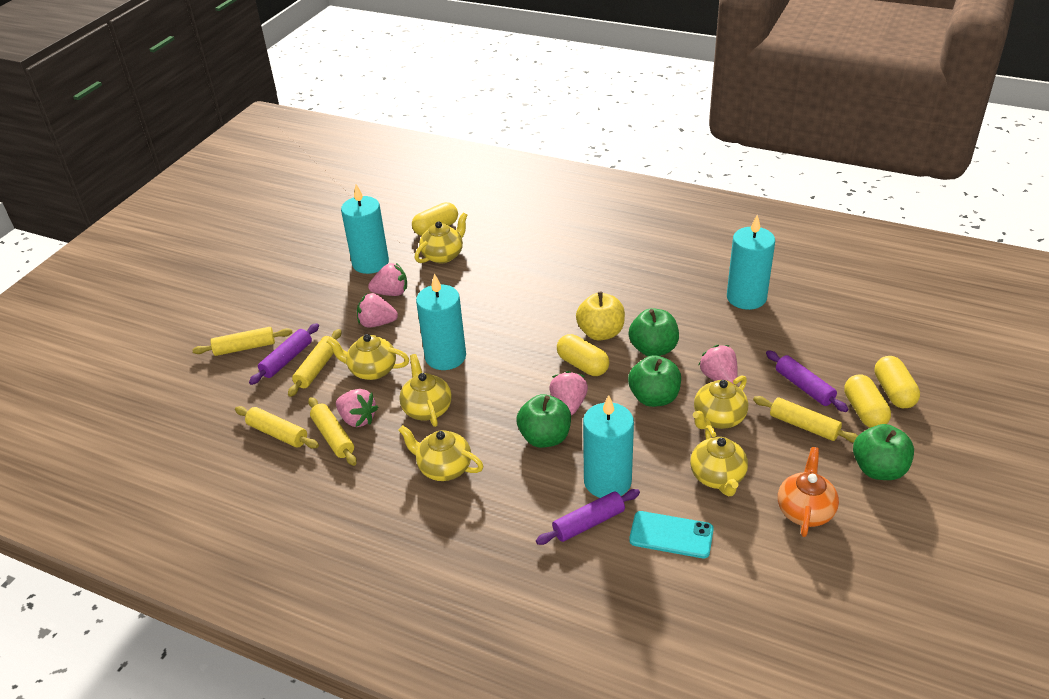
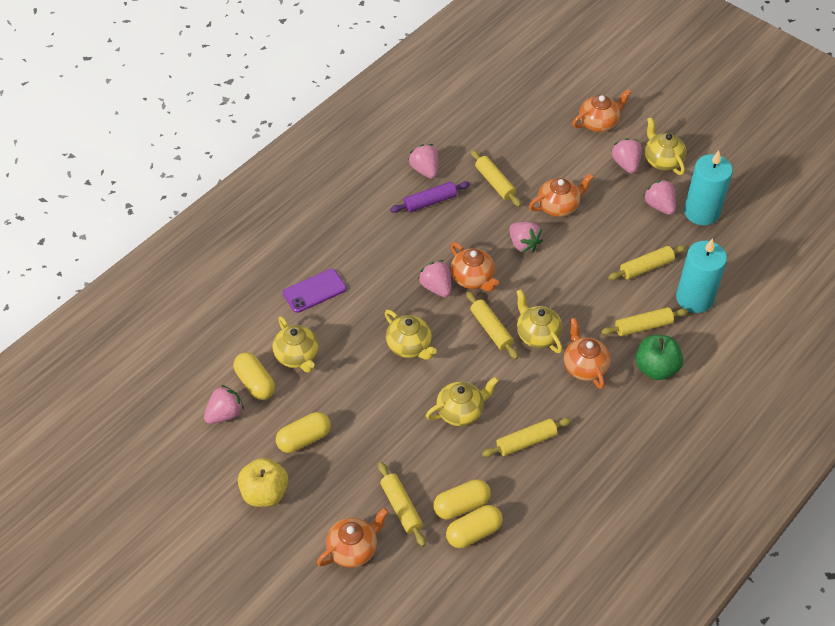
green apple: [517,394,571,448] [628,355,681,407] [629,308,679,356] [853,424,914,480] = 4 -> [635,335,683,380] = 1
orange teapot: [778,447,839,537] = 1 -> [317,508,388,568] [451,242,499,291] [529,173,594,217] [564,318,610,389] [572,89,631,132] = 5
pink strawberry: [336,389,378,427] [357,293,398,328] [368,263,407,296] [549,371,588,416] [699,345,738,384] = 5 -> [204,385,244,424] [408,144,438,179] [418,260,451,297] [509,222,543,253] [612,138,642,174] [643,179,676,215] = 6
purple phone: none = 0 -> [283,269,347,313] = 1
purple rolling pin: [249,323,319,385] [536,489,640,545] [766,350,848,412] = 3 -> [390,181,470,213] = 1
turquoise candle: [341,184,389,274] [416,273,466,370] [583,395,634,498] [727,215,775,310] = 4 -> [676,238,727,313] [684,151,733,225] = 2
turquoise phone: [629,511,714,558] = 1 -> none = 0
yellow rolling pin: [192,327,293,356] [235,406,319,449] [288,329,341,397] [308,397,357,466] [753,396,858,443] = 5 -> [378,462,426,547] [466,291,519,359] [471,150,521,207] [482,418,571,457] [601,307,688,336] [608,245,686,280] = 6
yellow teapot: [327,334,409,380] [398,425,484,481] [399,354,452,427] [415,212,468,263] [690,425,748,496] [693,375,748,429] = 6 -> [272,316,319,373] [385,310,437,360] [426,377,499,426] [516,289,562,353] [645,117,686,175] = 5

